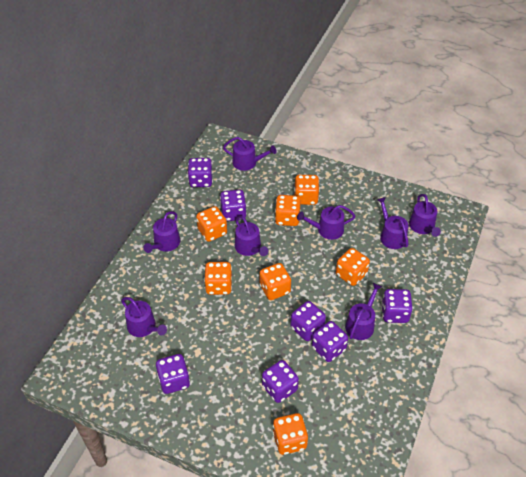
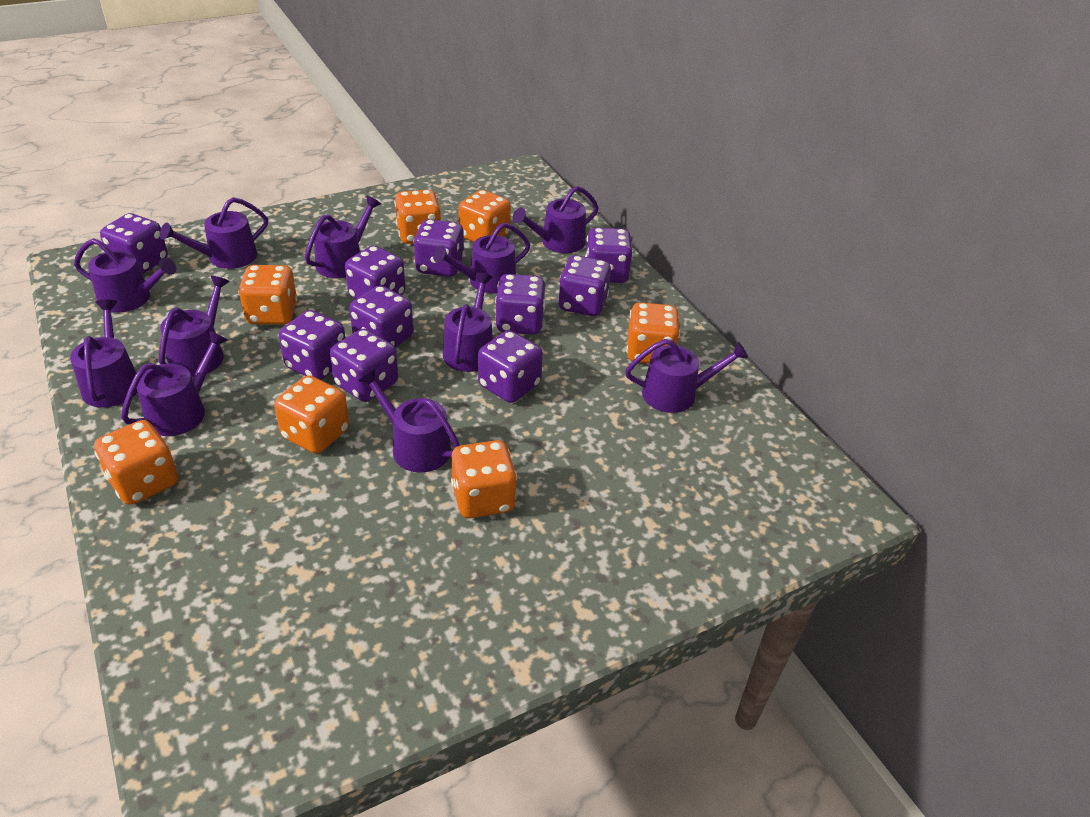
purple dice: [156,354,190,394] [188,158,213,187] [220,190,247,221] [262,360,299,403] [291,301,326,341] [312,321,348,362] [381,289,413,323] = 7 -> [100,213,168,274] [279,310,345,380] [330,329,398,402] [345,245,405,299] [349,285,413,347] [413,219,464,277] [478,330,543,403] [495,274,545,335] [558,255,611,316] [585,228,633,283] = 10
purple watering can: [121,297,167,337] [144,211,180,253] [223,137,277,171] [235,216,268,256] [297,205,355,240] [345,283,382,340] [377,197,409,249] [409,194,441,237] = 8 -> [70,299,137,408] [74,238,176,313] [121,331,228,436] [159,275,230,377] [160,197,268,269] [304,196,381,278] [358,369,460,473] [433,222,531,293] [443,273,493,372] [513,186,599,253] [625,339,749,413] = 11

